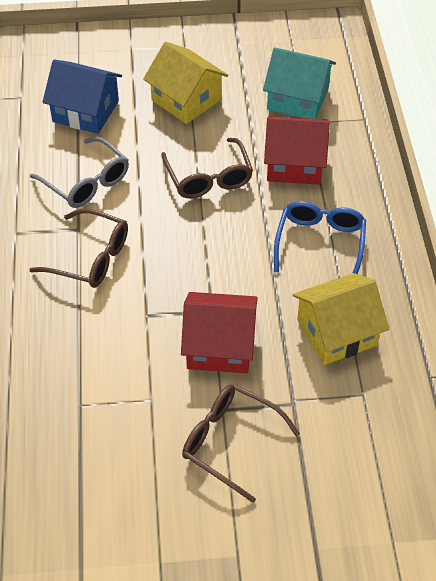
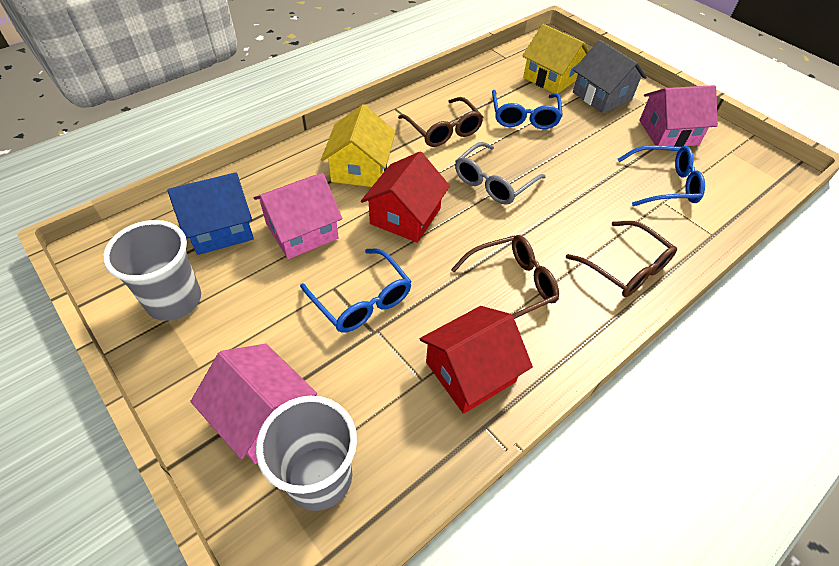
blue glasses: [274,201,366,274] = 1 -> [300,248,412,333] [492,90,563,129] [618,145,705,206] = 3
grey cup: none = 0 -> [103,220,201,321] [256,396,357,511] = 2
grey house: none = 0 -> [573,40,647,113] = 1
pink house: none = 0 -> [190,344,317,464] [254,173,342,259] [639,85,718,147] = 3
turquoise house: [263,47,336,119] = 1 -> none = 0

